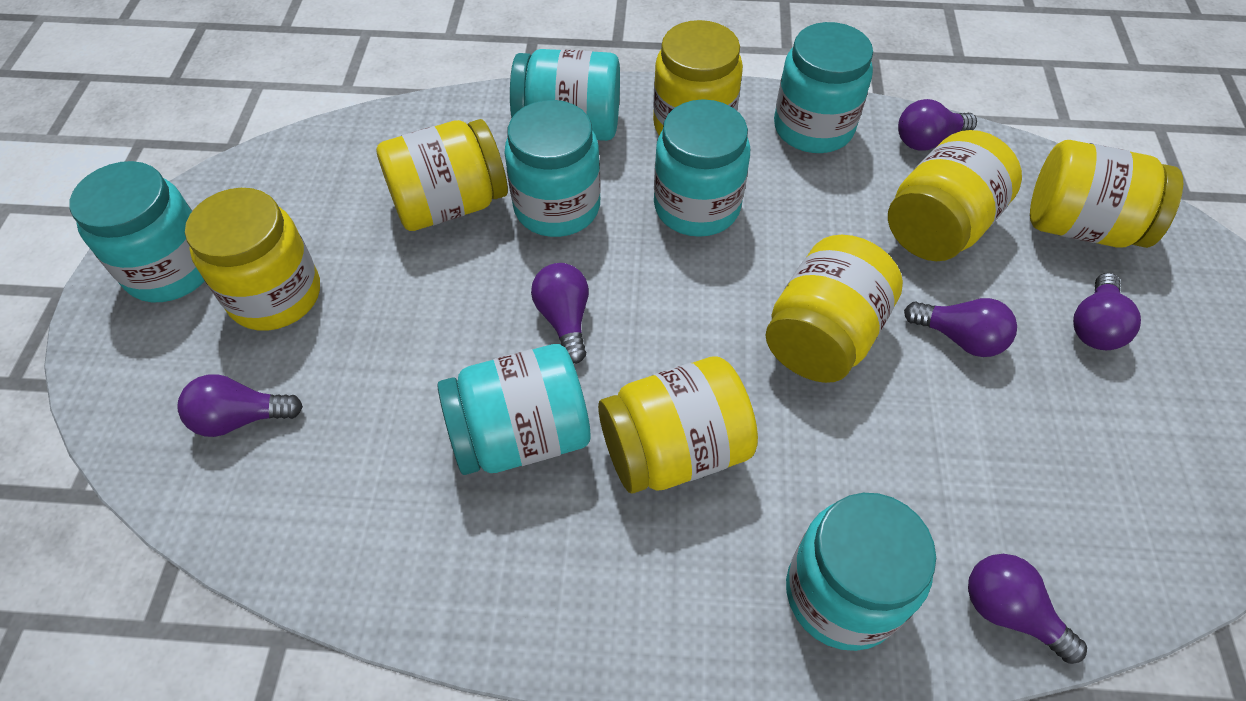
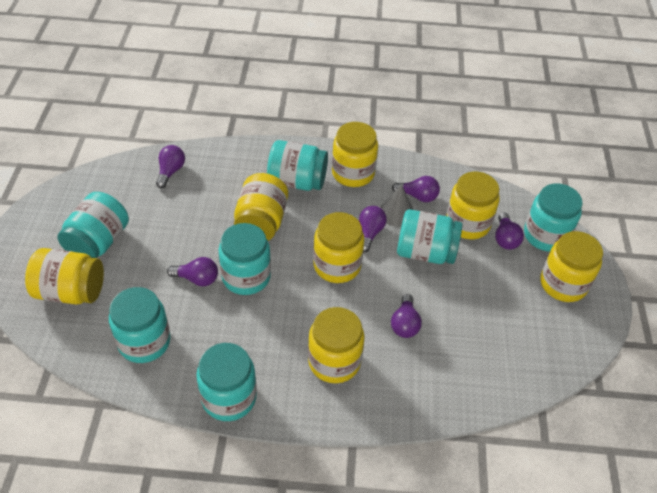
grey cone: none = 0 -> [380,184,413,227] = 1

